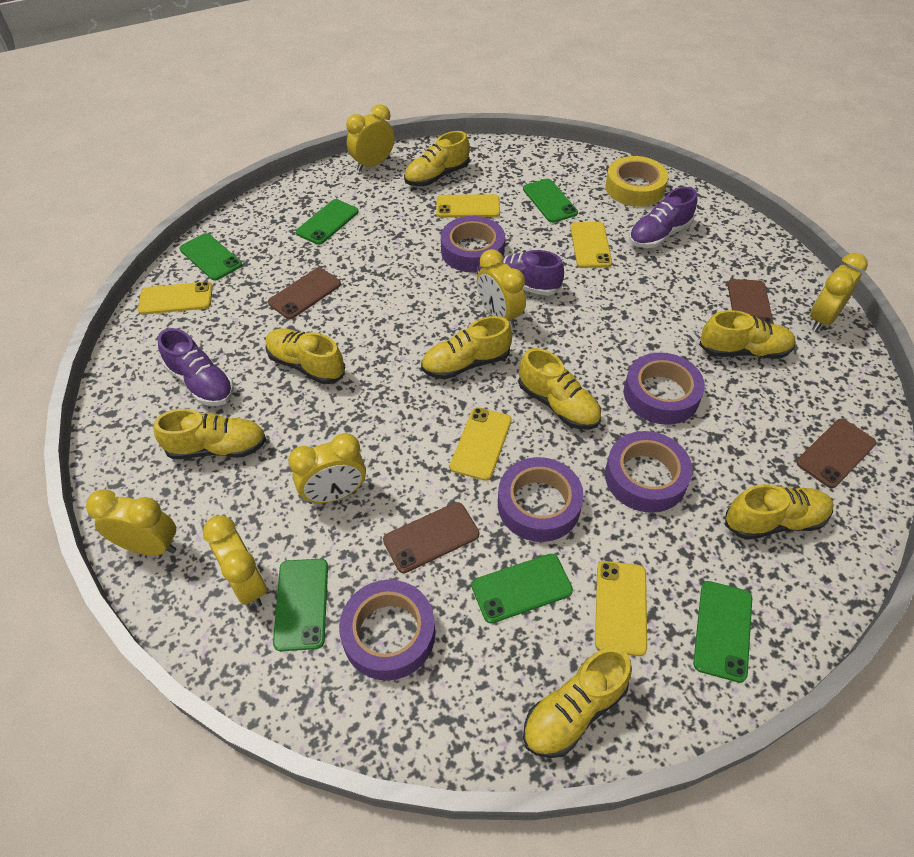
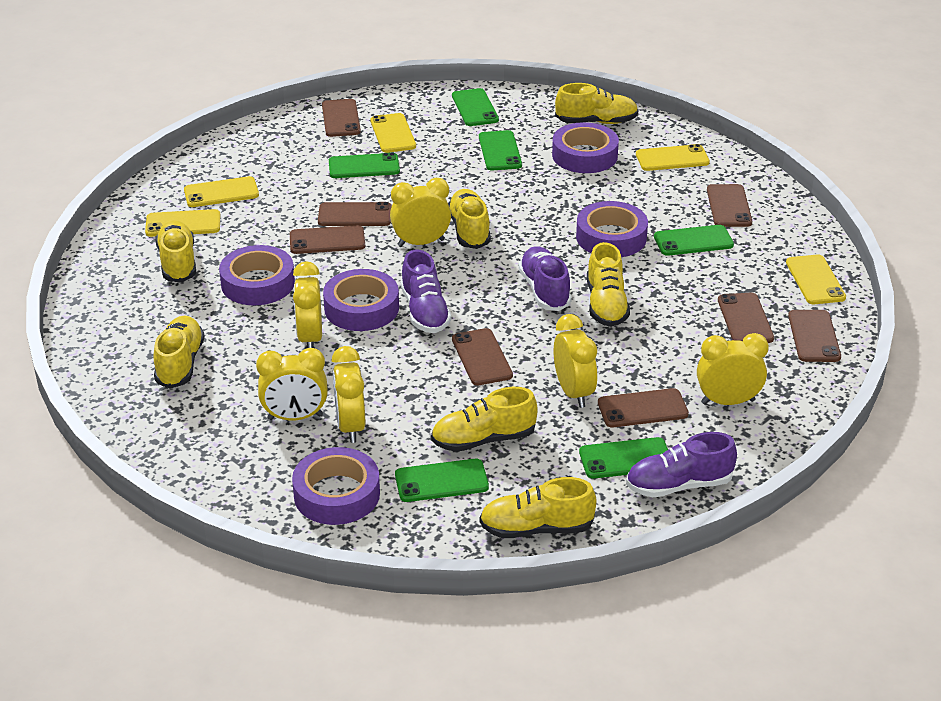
brown phone: [268,267,341,319] [383,502,479,573] [728,279,774,324] [796,419,876,488] = 4 -> [290,225,365,254] [318,202,392,226] [322,99,361,137] [452,328,513,385] [598,388,689,427] [707,184,752,227] [718,293,774,343] [788,310,841,362] = 8
yellow shoe: [154,409,266,459] [266,328,345,384] [404,131,469,186] [421,316,512,379] [519,348,601,429] [523,647,632,758] [699,310,796,359] [725,484,834,540] = 8 -> [154,316,205,389] [155,220,196,283] [431,387,537,452] [448,189,491,249] [480,477,596,538] [555,83,638,124] [587,242,630,327] = 7
yellow tape: [605,156,668,207] = 1 -> none = 0

